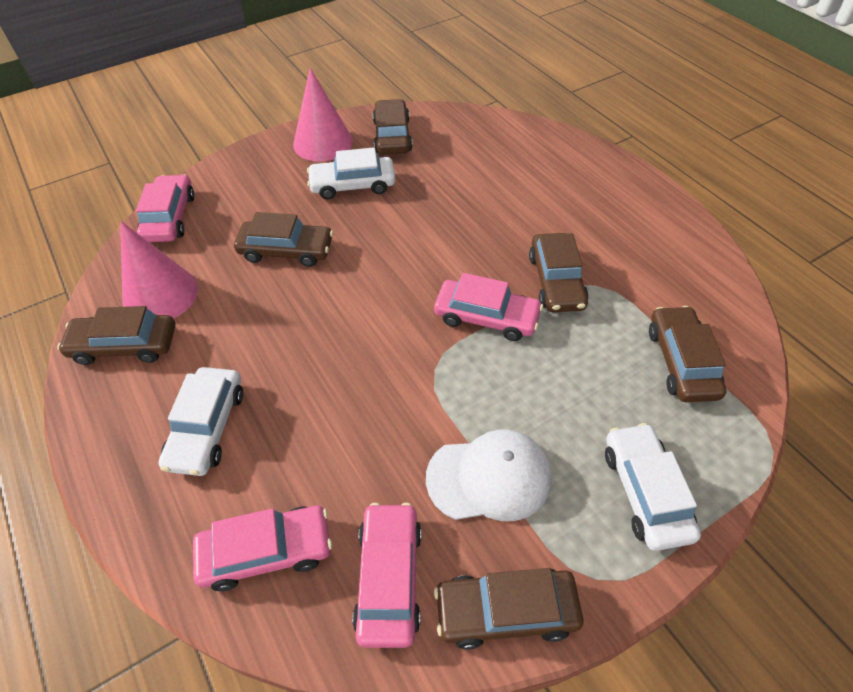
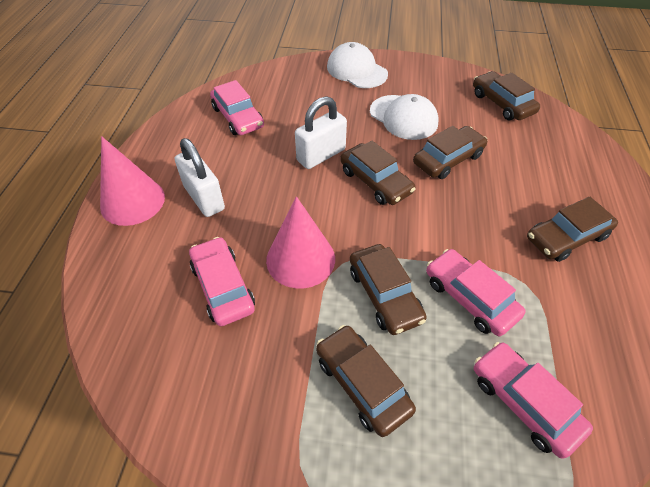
white cap: [426,430,552,521] = 1 -> [327,42,388,88] [370,94,438,140] = 2
white car: [159,367,243,476] [307,147,395,200] [605,423,701,551] = 3 -> none = 0
white padlock: none = 0 -> [175,138,225,217] [295,96,347,169] = 2

